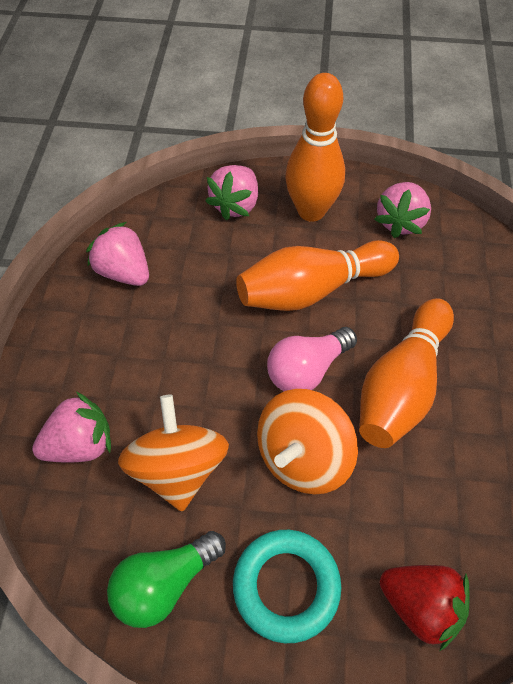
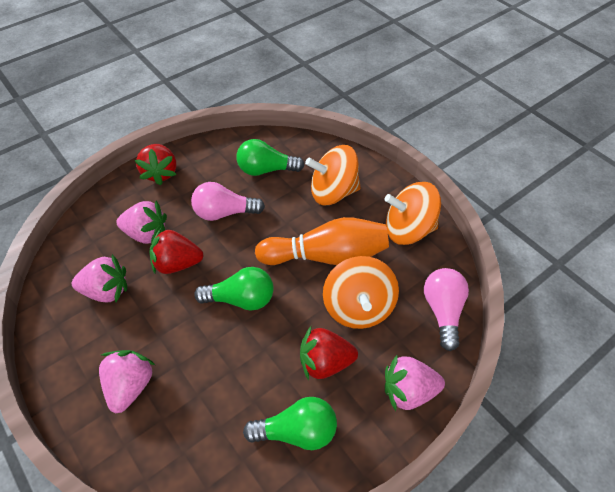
green light bulb: [107,531,226,628] = 1 -> [194,267,274,311] [237,139,305,176] [243,397,337,450] = 3
orange bowling pin: [236,240,399,311] [285,73,345,222] [359,298,454,448] = 3 -> [255,217,389,265] = 1
orange spinning top: [118,395,229,511] [257,389,358,494] = 2 -> [305,145,361,205] [323,256,399,329] [384,182,441,245] = 3
pink light bulb: [267,327,357,391] = 1 -> [191,182,265,221] [424,268,469,351] = 2
red strawberry: [380,565,470,651] = 1 -> [135,144,176,185] [149,227,204,274] [300,326,358,380] = 3
turquoise ring: [233,530,341,643] = 1 -> none = 0

